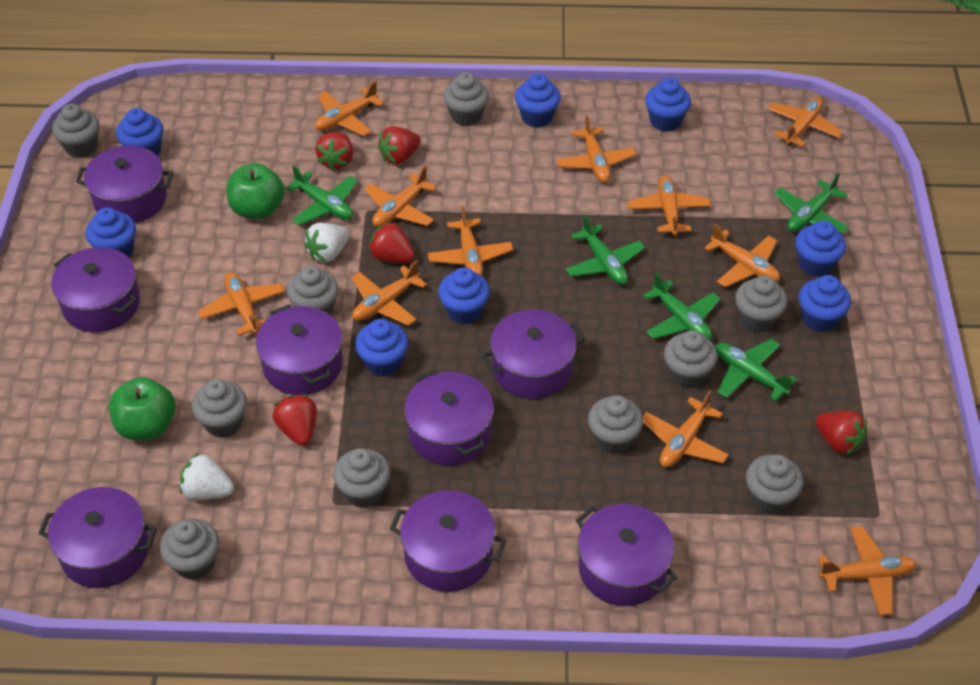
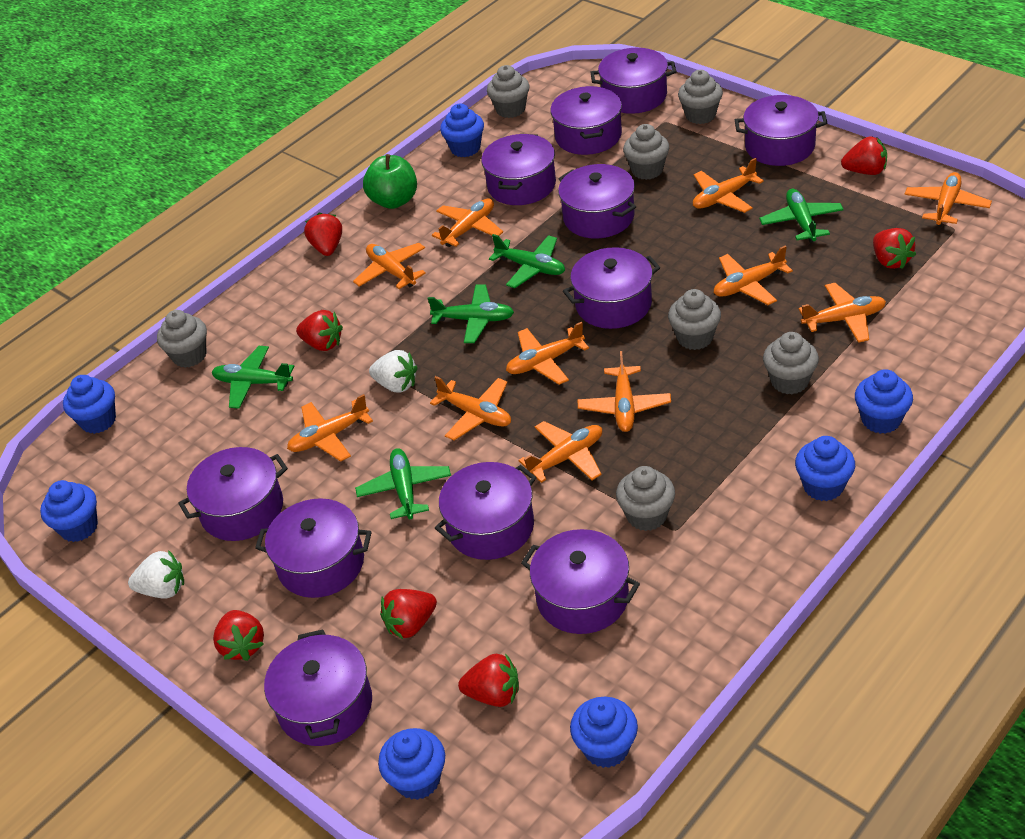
blue cupcake: [86,207,136,257] [116,108,164,156] [355,319,408,377] [438,267,490,324] [515,74,561,128] [645,78,691,132] [795,220,846,277] [799,275,851,332] = 8 -> [40,480,98,542] [63,375,116,434] [378,728,445,800] [440,104,484,157] [570,697,638,768] [795,436,855,501] [855,369,913,434] = 7
green apple: [109,377,176,440] [227,163,285,219] = 2 -> [363,154,417,209] = 1
grey cupcake: [52,104,99,158] [160,519,220,580] [192,379,247,438] [287,266,339,315] [333,448,391,508] [443,72,489,126] [588,395,643,454] [664,330,717,388] [735,275,787,332] [746,454,804,514] = 10 -> [157,310,207,368] [487,65,529,118] [616,466,675,531] [623,124,669,180] [668,289,721,350] [678,70,723,124] [763,332,819,394] = 7
purple pot: [38,487,157,588] [51,247,140,332] [76,145,173,223] [256,305,343,395] [390,490,506,592] [404,370,494,465] [481,309,585,399] [576,504,677,606] = 8 -> [178,447,288,541] [255,498,372,598] [264,629,372,746] [435,462,537,560] [481,134,556,205] [521,529,640,634] [550,86,622,155] [558,164,636,238] [563,247,660,329] [590,48,676,114] [735,95,827,166] = 11
red strawberry: [273,394,317,446] [315,132,353,171] [368,221,415,263] [378,126,421,165] [815,410,867,455] = 5 -> [213,610,264,661] [296,310,343,351] [304,213,342,256] [380,589,437,639] [458,653,519,707] [841,136,887,175] [873,228,916,269] = 7

